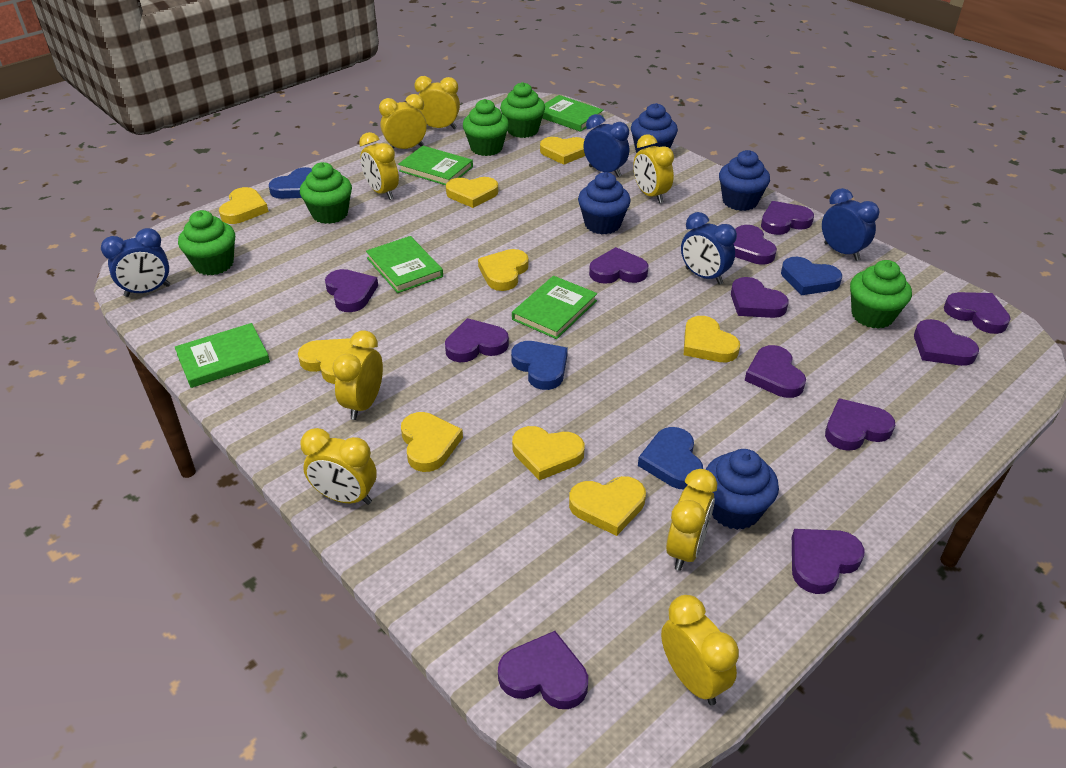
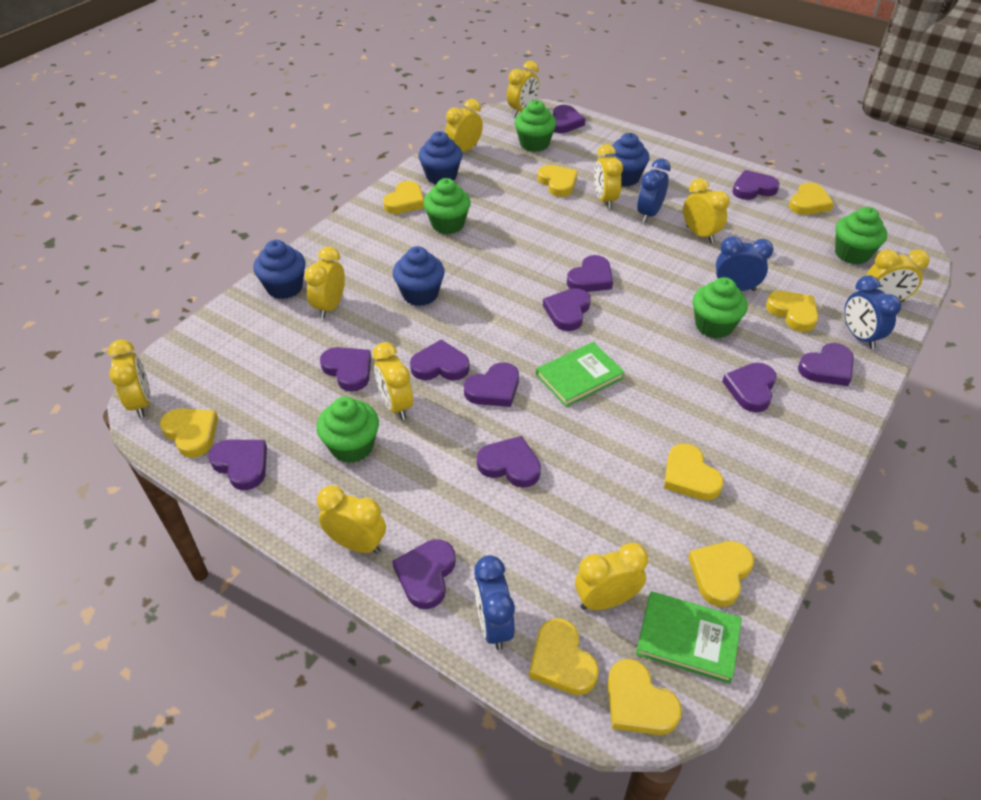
blue heart: [269,167,312,199] [511,341,568,390] [638,427,703,489] [781,257,842,295] = 4 -> none = 0
green book: [175,323,270,388] [366,236,443,293] [398,146,473,185] [512,276,597,339] [542,95,604,132] = 5 -> [536,342,625,407] [636,591,742,684] = 2
yellow clock: [301,428,377,505] [332,331,383,420] [359,132,399,200] [379,94,427,149] [414,76,460,129] [633,134,674,203] [661,595,739,705] [666,469,717,571] = 8 -> [108,339,151,418] [305,247,345,319] [317,485,386,554] [373,342,413,420] [445,99,483,152] [507,61,539,116] [575,543,648,610] [594,144,623,209] [683,178,729,243] [866,249,930,302] = 10

